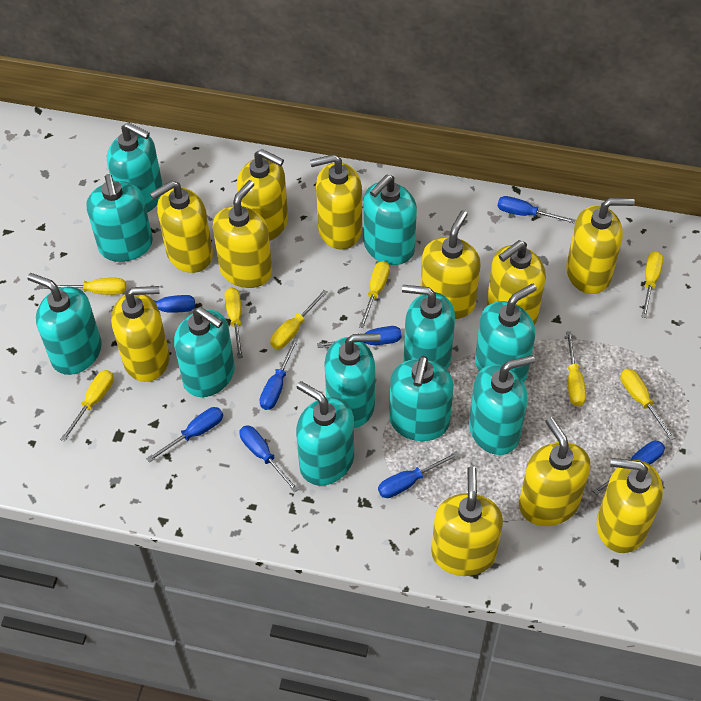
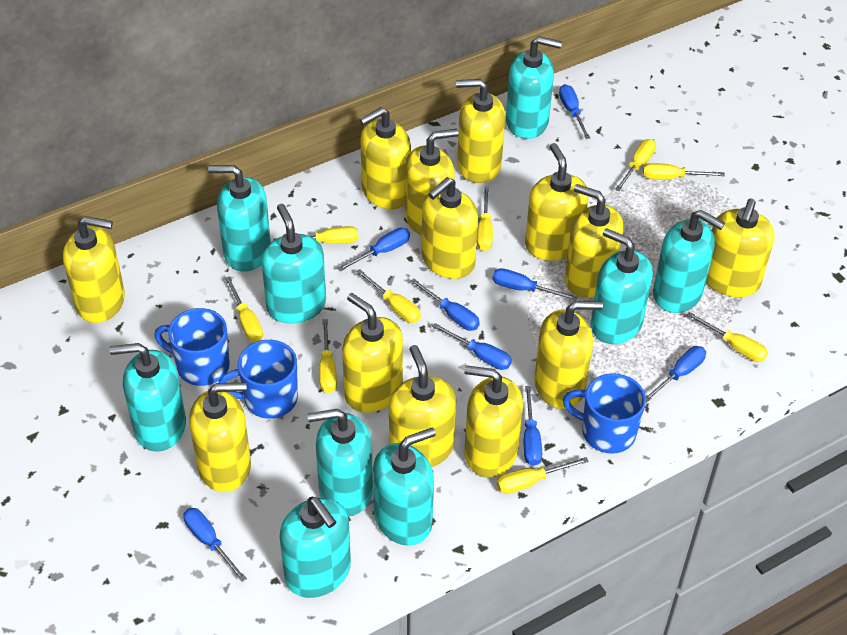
blue mug: none = 0 -> [154,308,230,386] [218,340,298,419] [563,373,646,454] = 3
turquoise soap dispenser: [27,273,102,375] [87,174,153,262] [107,122,163,213] [174,307,235,397] [296,381,354,486] [324,333,381,428] [363,174,417,265] [389,356,454,441] [402,285,455,370] [469,355,535,455] [475,284,537,382] = 11 -> [110,343,186,452] [208,165,271,272] [262,204,326,324] [280,497,351,598] [307,409,373,517] [373,427,436,546] [506,36,562,139] [590,228,653,344] [653,210,725,313] = 9
yellow screwdriver: [43,278,126,295] [60,370,114,442] [224,288,243,358] [270,290,328,349] [359,261,390,328] [566,332,586,406] [620,369,675,440] [641,251,663,318] = 8 -> [225,277,263,342] [273,226,358,244] [319,319,337,393] [356,269,421,323] [477,188,493,251] [497,457,589,494] [615,139,656,191] [643,163,725,180] [687,312,768,362] = 9
yellow soap dispenser: [111,286,170,382] [150,180,213,273] [213,180,272,288] [237,149,288,241] [310,154,362,249] [420,210,481,319] [431,466,503,576] [487,240,546,325] [519,417,591,526] [566,198,635,294] [597,458,663,553] = 11 -> [63,216,125,323] [189,382,251,492] [342,293,403,413] [360,107,411,209] [389,345,456,467] [405,129,459,235] [422,177,478,279] [456,79,505,183] [464,365,523,478] [525,143,589,261] [534,301,603,409] [565,184,623,298] [706,199,775,297] = 13

